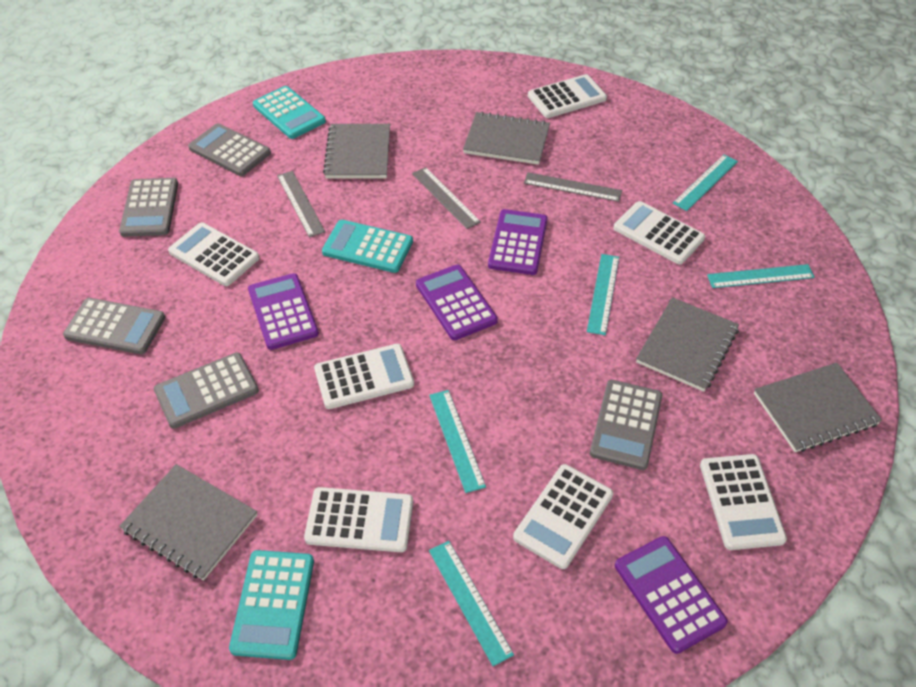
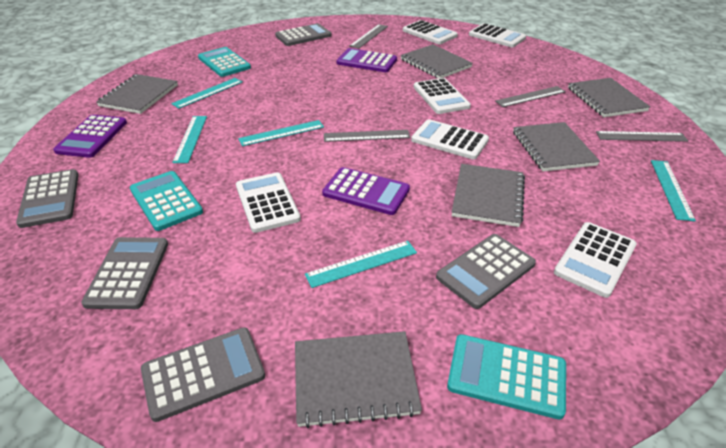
grey notebook: [119,464,257,581] [323,124,390,179] [463,111,550,165] [636,297,739,392] [754,363,882,452] = 5 -> [96,74,178,114] [295,331,422,428] [401,44,473,79] [452,164,525,227] [513,122,600,171] [568,78,650,117] = 6
grey ruler: [277,171,325,238] [412,167,481,229] [524,172,622,202] = 3 -> [324,130,410,142] [350,24,388,48] [495,86,566,107] [596,131,688,142] = 4
purple calculator: [248,273,319,350] [416,265,498,340] [488,209,548,275] [615,536,728,654] = 4 -> [53,115,127,158] [322,167,410,215] [336,48,397,72] = 3
white calculator: [168,222,259,286] [304,487,413,552] [314,344,414,409] [513,464,613,569] [528,74,607,118] [614,201,705,265] [700,454,787,550] = 7 -> [236,172,301,233] [403,20,458,44] [411,119,489,159] [414,78,471,114] [469,23,526,47] [554,222,637,298] = 6

